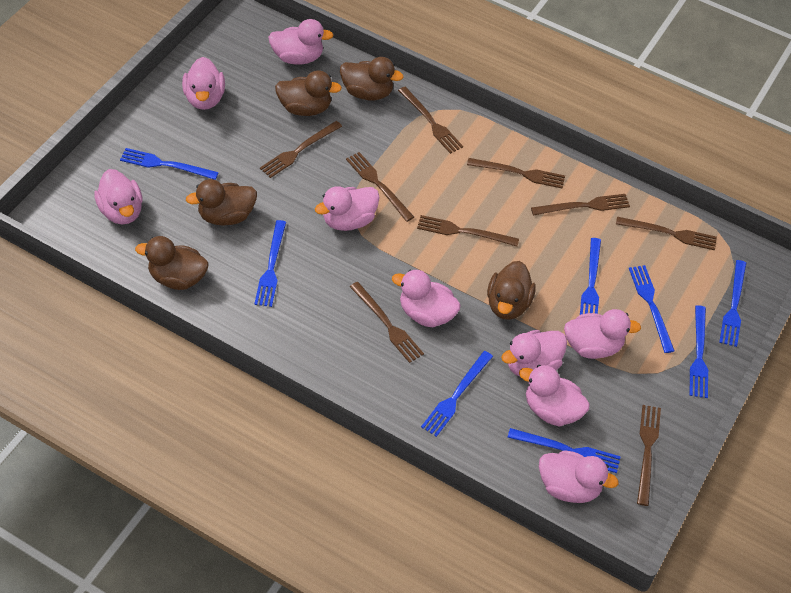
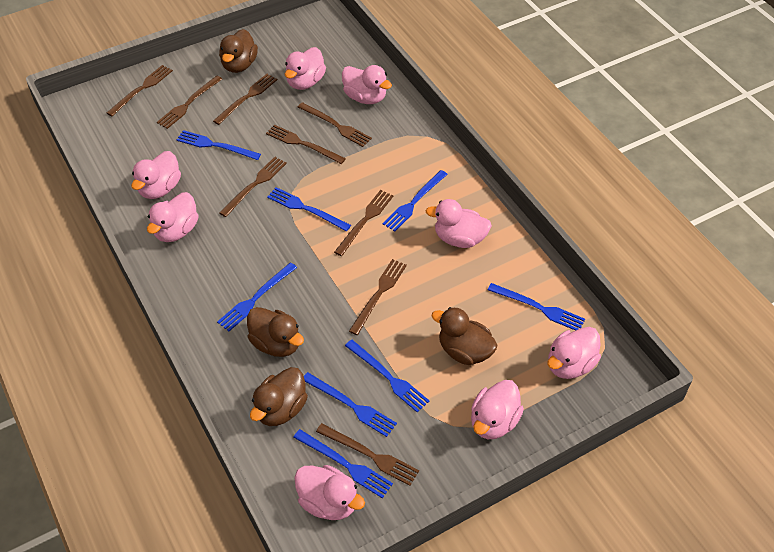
brown duck: [135,236,208,290] [186,179,257,226] [275,71,342,116] [340,57,404,100] [487,261,536,320] = 5 -> [219,29,258,73] [247,307,304,357] [250,367,308,426] [432,307,498,365] = 4
pink duck: [94,169,143,224] [182,57,225,110] [268,19,334,65] [315,186,380,231] [392,270,461,327] [501,330,567,377] [519,365,590,427] [539,450,619,503] [564,309,641,359] = 9 -> [131,151,181,199] [147,192,198,242] [285,47,326,90] [294,465,365,520] [342,65,392,104] [425,199,492,248] [471,380,524,439] [547,327,601,379] = 8

